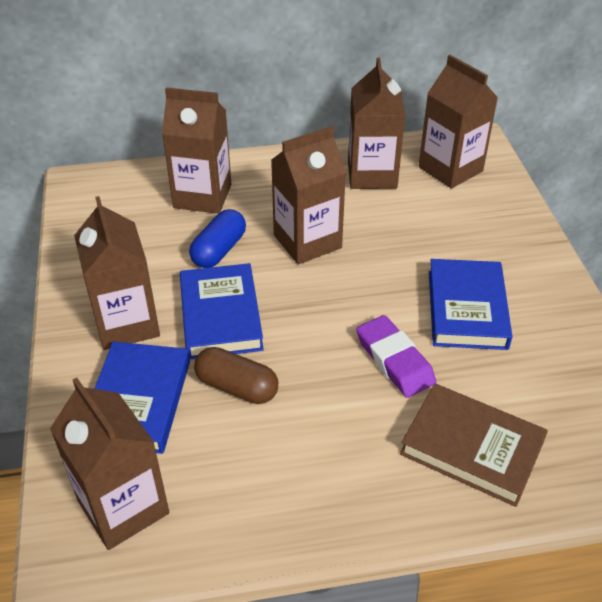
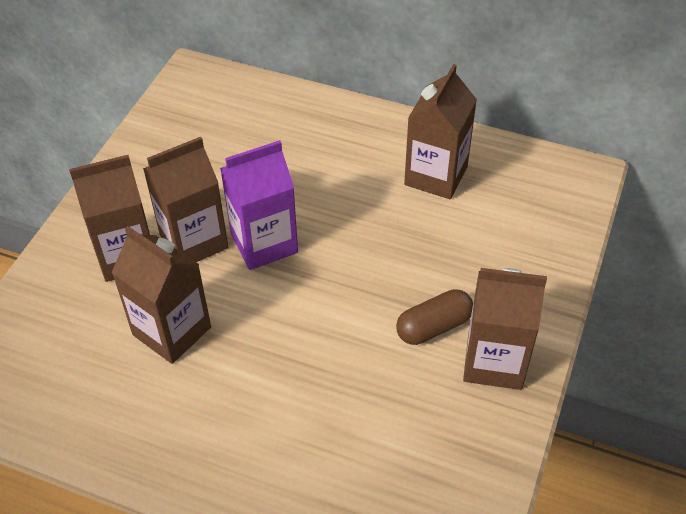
blue book: [94,342,190,454] [180,263,264,359] [429,259,512,350] = 3 -> none = 0
blue capsule: [189,209,246,268] = 1 -> none = 0
brown book: [400,384,548,507] = 1 -> none = 0
brown carton: [50,378,169,550] [74,196,160,350] [162,88,231,214] [271,126,346,265] [348,57,406,189] [419,55,498,189] = 6 -> [69,155,150,282] [112,226,211,364] [143,137,228,262] [404,64,477,199] [463,268,547,390] = 5
purple carton: none = 0 -> [220,140,298,270] = 1
purple eraser: [356,315,436,398] = 1 -> none = 0

